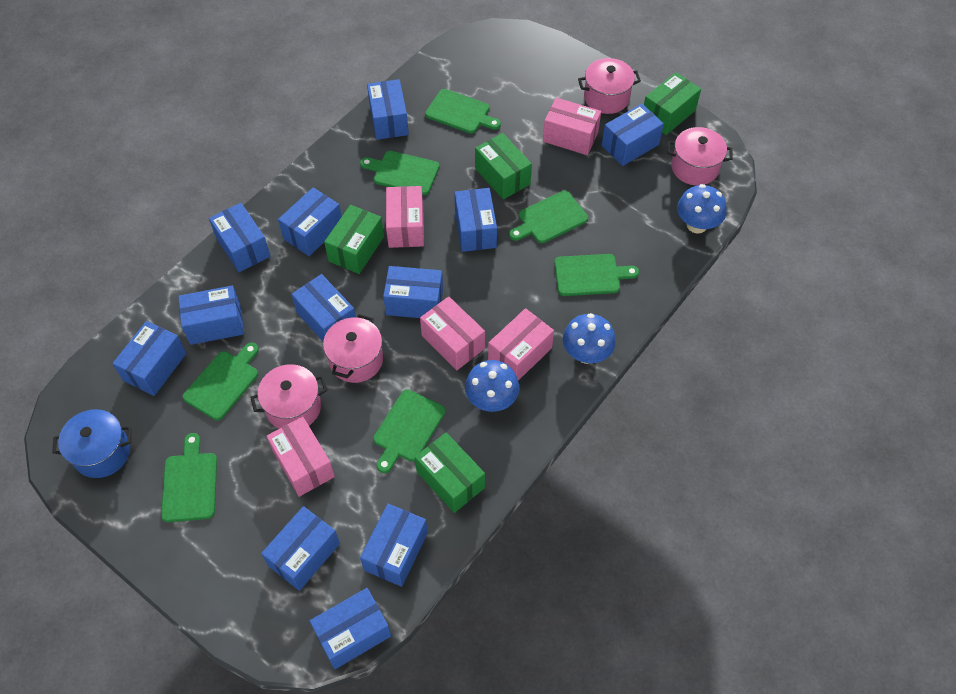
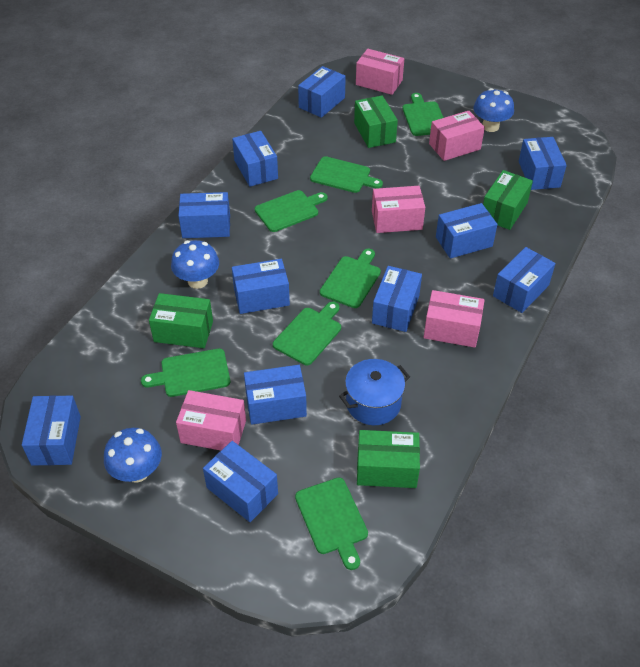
blue box: [112,321,187,396] [178,286,244,345] [209,203,271,272] [261,506,340,591] [278,187,342,256] [291,274,356,341] [310,588,391,669] [360,504,428,587] [367,79,409,140] [383,266,443,318] [454,188,497,252] [602,104,664,166] = 12 -> [22,395,81,466] [178,192,230,238] [203,441,278,522] [232,131,278,187] [232,259,290,314] [244,365,307,425] [298,66,346,118] [372,266,422,332] [436,203,498,259] [493,247,556,313] [519,137,567,190] = 11
pink pot: [250,364,327,429] [323,314,383,383] [578,58,641,114] [667,127,732,185] = 4 -> none = 0

